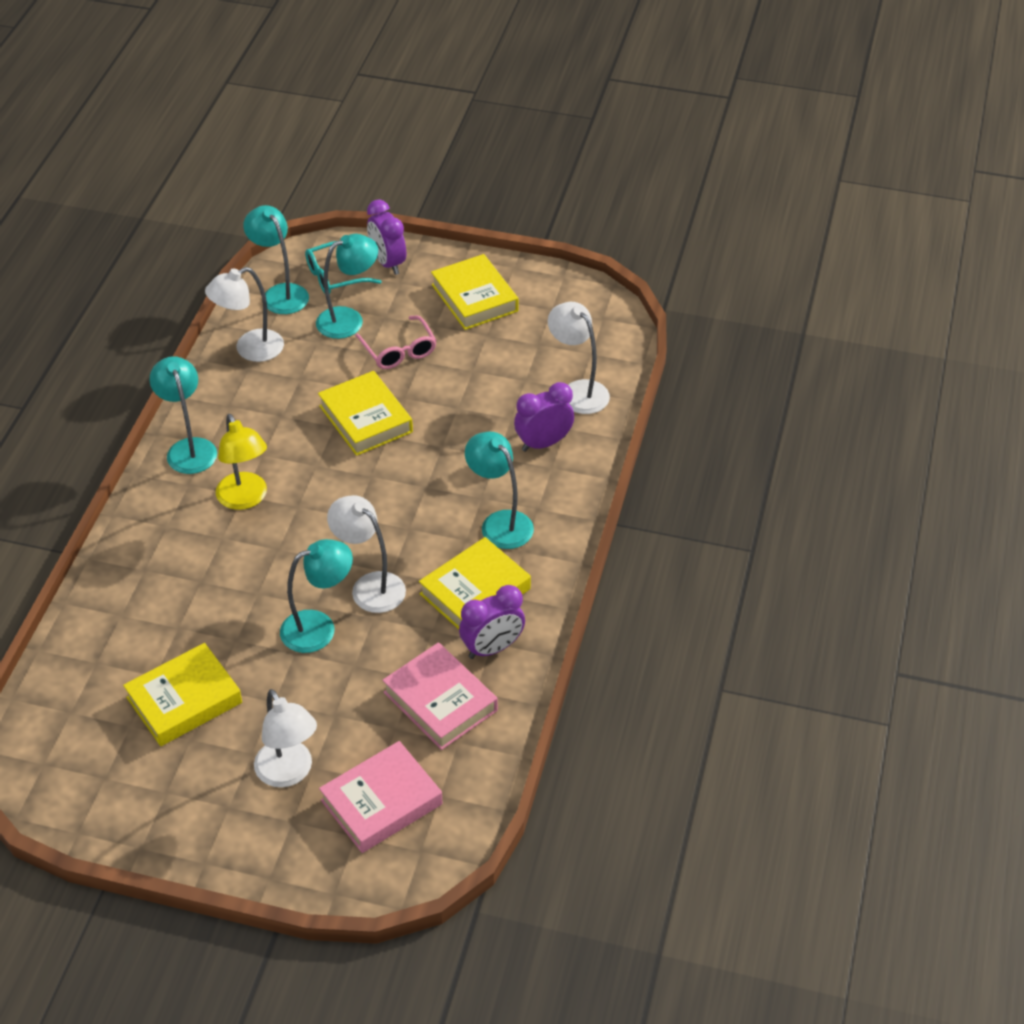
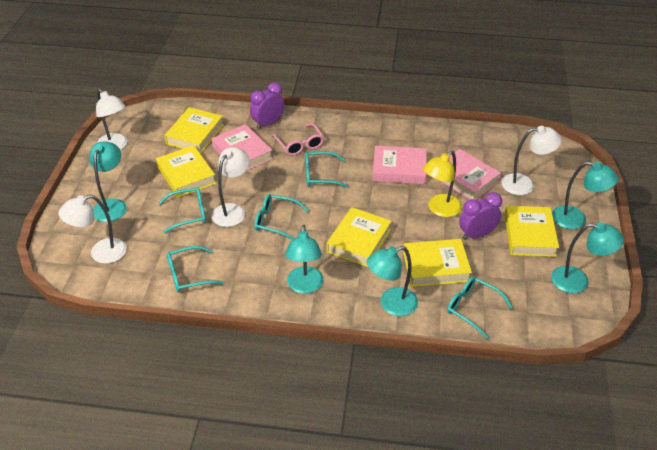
pink book: [319,741,443,853] [382,642,498,750] = 2 -> [211,124,273,171] [372,146,427,184] [437,149,501,200] = 3
purple clock: [367,199,406,275] [459,585,525,659] [514,382,574,452] = 3 -> [250,83,284,130] [459,192,502,240] = 2
turquoise glasses: [305,241,382,294] = 1 -> [158,187,206,234] [167,246,224,292] [254,194,309,240] [305,151,348,188] [447,277,513,339] = 5
yellow book: [123,643,242,746] [318,371,413,456] [419,537,531,629] [431,254,519,330] = 4 -> [156,145,216,198] [164,107,224,154] [326,207,392,267] [403,239,472,287] [504,206,559,257] = 5

